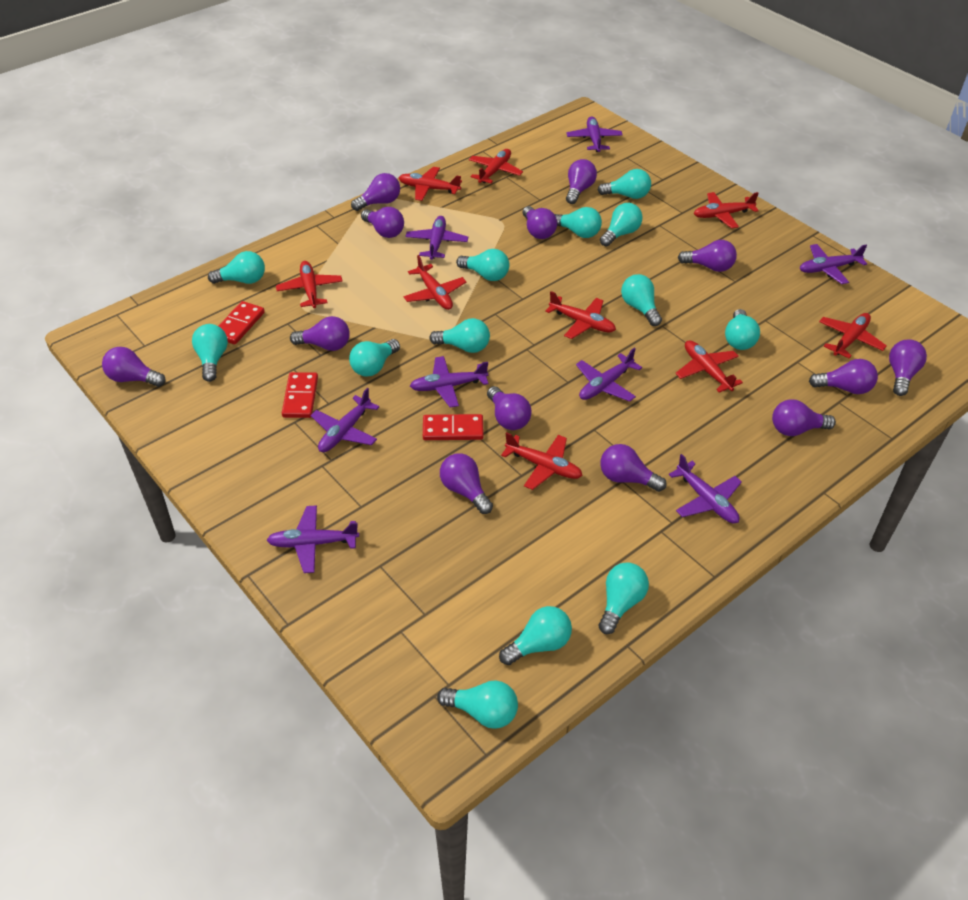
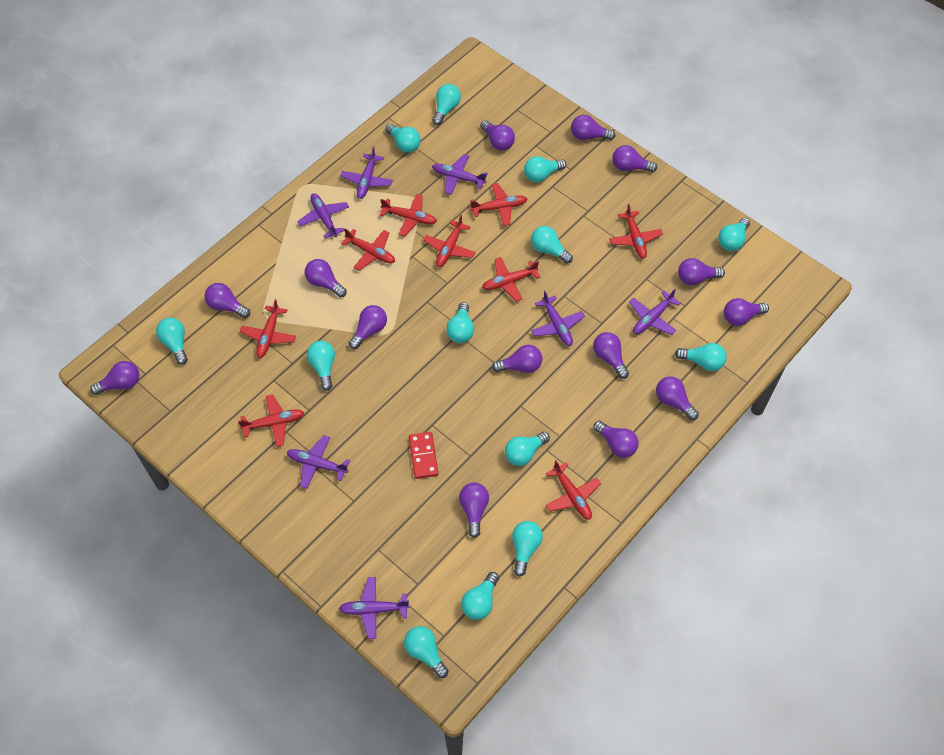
purple light bulb: [102,347,166,387] [290,316,350,351] [351,173,400,211] [361,207,404,238] [440,453,493,514] [487,386,532,430] [523,206,557,239] [566,159,597,204] [600,444,667,492] [678,240,737,272] [772,399,836,436] [809,359,878,394] [889,339,927,396] = 13 -> [90,361,139,395] [204,283,250,318] [305,259,347,298] [349,305,387,349] [459,483,489,538] [480,120,515,150] [492,345,542,373] [571,115,615,140] [593,332,629,379] [593,421,638,458] [612,145,657,172] [656,376,699,420] [678,258,725,285] [724,298,769,326] = 14
purple plane: [267,505,359,573] [310,388,380,452] [405,216,468,260] [410,356,489,408] [567,116,622,152] [576,348,642,402] [669,454,742,523] [799,244,867,284] = 8 -> [287,435,350,489] [297,194,349,238] [339,577,410,639] [341,147,393,199] [432,154,488,195] [531,291,585,346] [629,289,681,335] = 7
red domino: [219,301,265,344] [282,372,318,418] [423,414,484,440] = 3 -> [409,432,439,479] = 1

